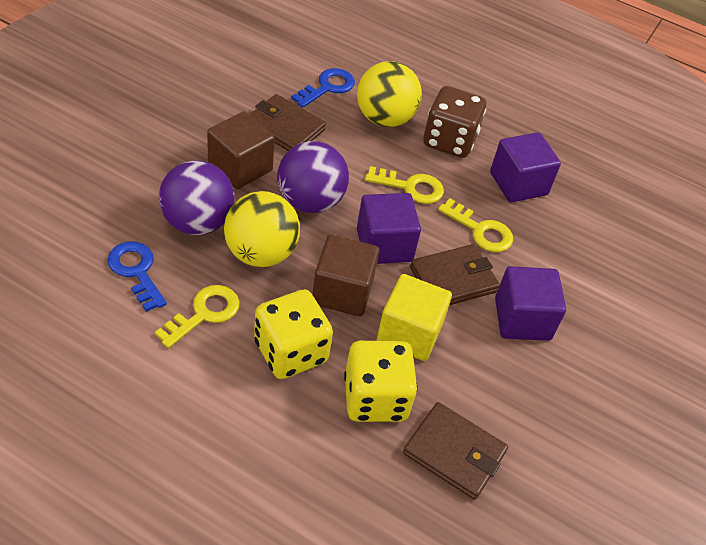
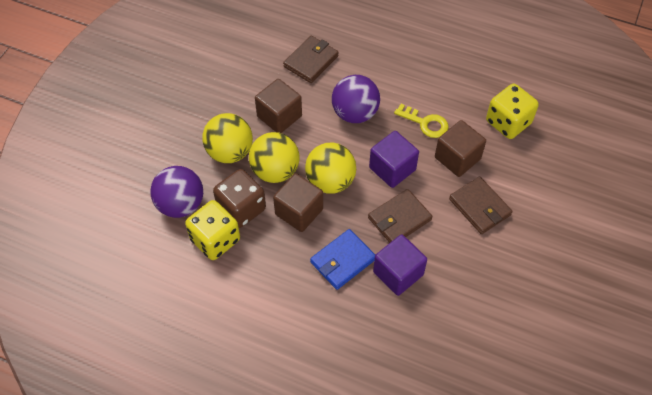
blue key: [107,242,167,312] [291,68,355,108] = 2 -> none = 0
blue wallet: none = 0 -> [310,229,375,290] = 1
brown cube: [207,111,275,189] [312,235,380,316] = 2 -> [255,79,302,133] [273,173,323,232] [435,120,486,177] = 3
purple cube: [357,193,421,264] [490,132,561,203] [495,266,566,341] = 3 -> [369,131,419,188] [373,234,427,296] = 2
yellow ball: [224,191,300,267] [357,61,422,127] = 2 -> [202,113,253,163] [249,132,300,183] [305,143,356,194] = 3
yellow cube: [377,274,452,361] = 1 -> none = 0
yellow key: [155,285,240,348] [365,166,444,204] [438,199,513,252] = 3 -> [394,104,449,138] = 1

